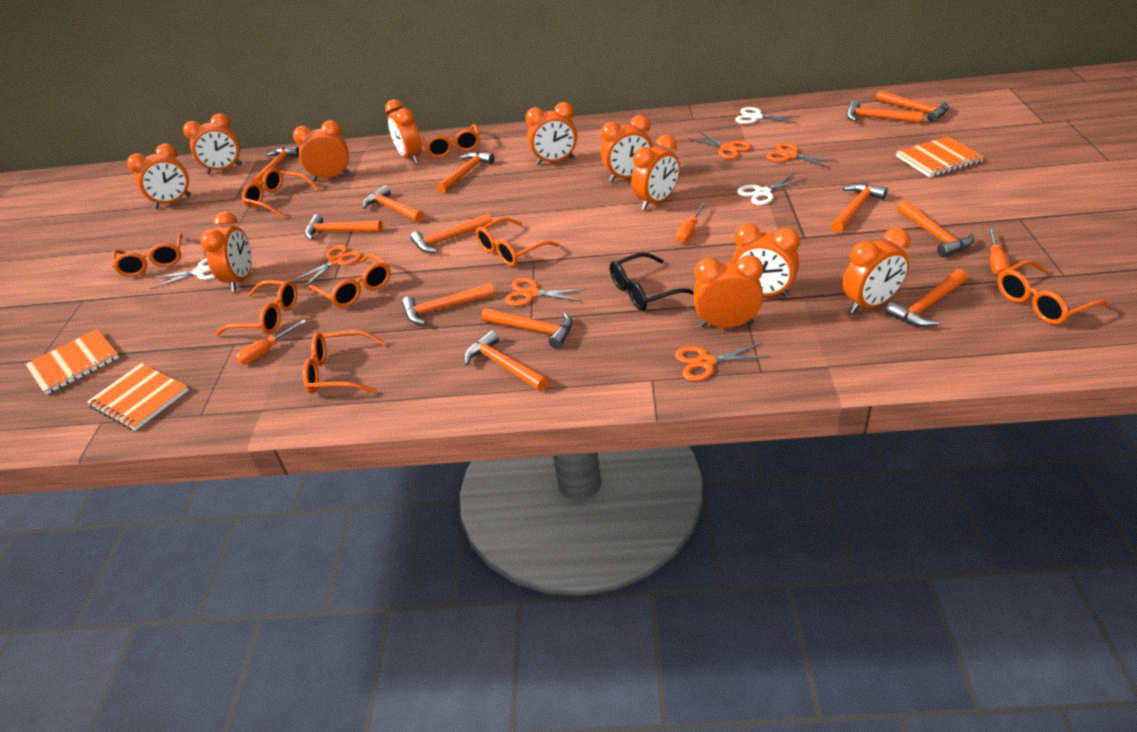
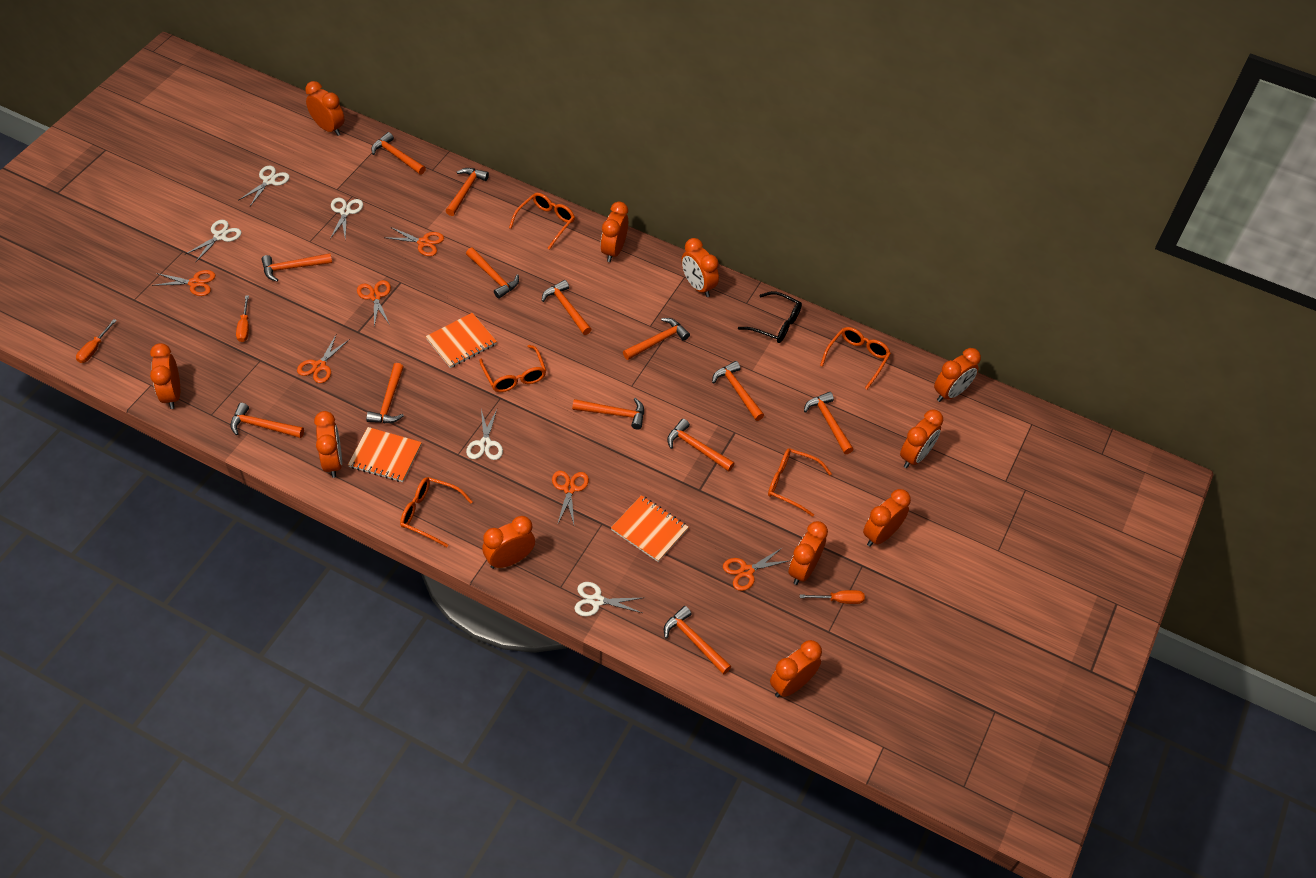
orange glasses: [112,232,183,277] [216,280,297,336] [242,168,319,218] [303,330,386,394] [308,254,391,308] [420,124,480,158] [476,217,560,266] [998,260,1109,325] = 8 -> [400,477,473,547] [479,345,546,392] [509,193,575,250] [768,448,832,517] [820,327,891,389] = 5
orange scissors: [292,245,362,288] [505,278,587,306] [675,343,770,381] [689,132,752,159] [767,143,838,168] = 5 -> [152,270,216,296] [297,335,350,383] [357,280,391,326] [387,227,444,256] [552,471,589,525] [723,547,791,591] = 6
white scissors: [150,258,215,289] [735,107,801,124] [737,173,807,205] = 3 -> [184,220,242,263] [238,166,290,206] [330,198,363,240] [466,409,503,460] [574,582,642,616] = 5

